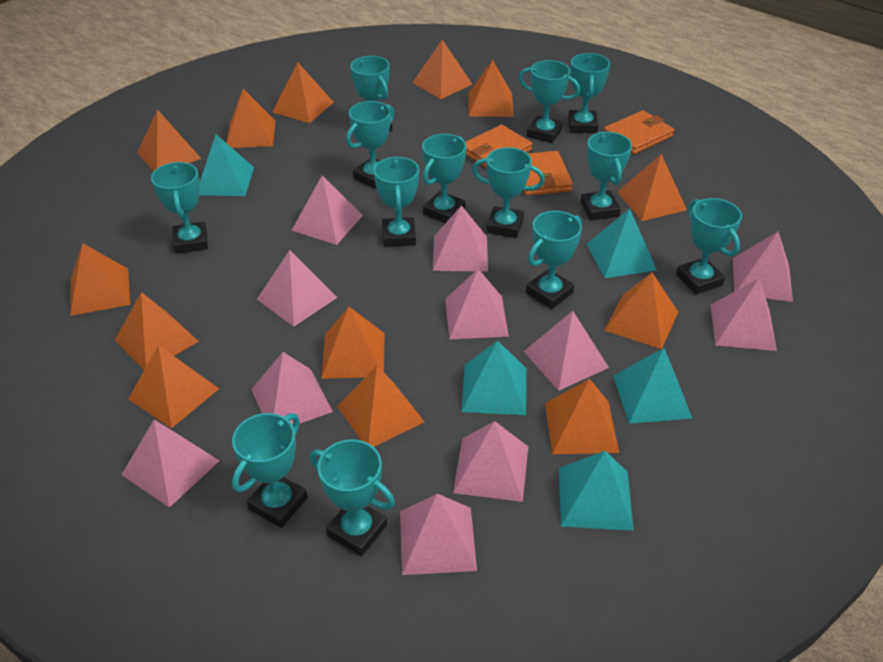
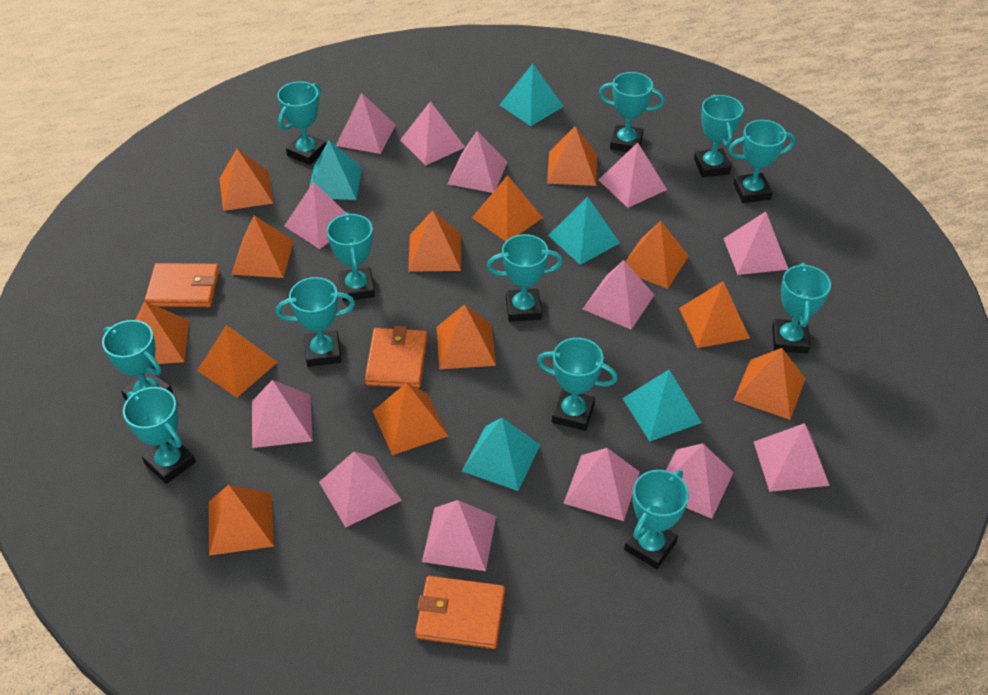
pink pyramid: [121,420,220,508] [251,352,333,425] [257,250,337,327] [291,175,363,245] [400,494,477,575] [433,205,488,272] [445,269,509,339] [453,421,528,502] [524,311,609,391] [711,279,777,351] [733,231,793,302] = 11 -> [252,380,313,448] [284,182,346,249] [319,452,402,528] [336,93,396,154] [400,101,465,165] [422,500,496,571] [447,131,507,193] [563,448,640,521] [583,260,654,329] [599,142,667,208] [666,443,734,519] [723,212,788,275] [754,423,830,492] = 13
turquoise trophy: [151,162,208,254] [232,413,308,528] [310,439,395,556] [346,101,394,189] [350,56,392,132] [374,157,419,247] [422,134,466,223] [472,147,545,238] [519,60,580,143] [526,211,582,309] [568,53,610,133] [581,132,632,220] [676,198,742,295] = 13 -> [102,320,173,400] [123,387,196,484] [276,277,355,367] [277,81,326,165] [327,212,375,301] [487,234,563,322] [537,338,618,431] [599,72,664,152] [624,470,689,569] [694,94,744,177] [728,120,796,203] [772,263,831,354] = 12

